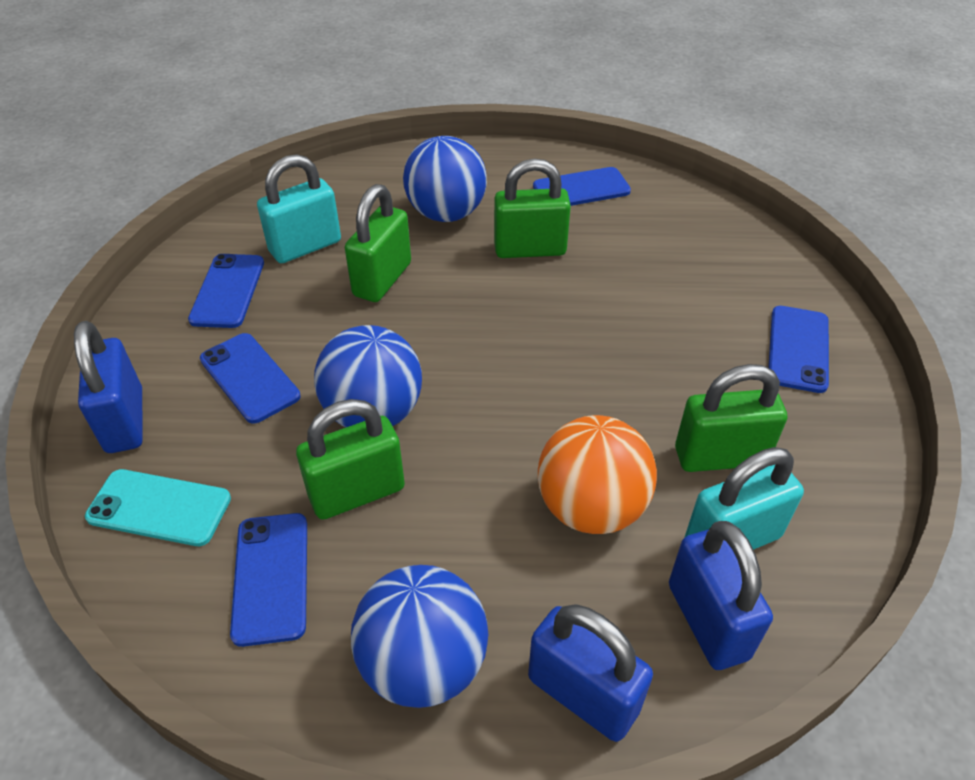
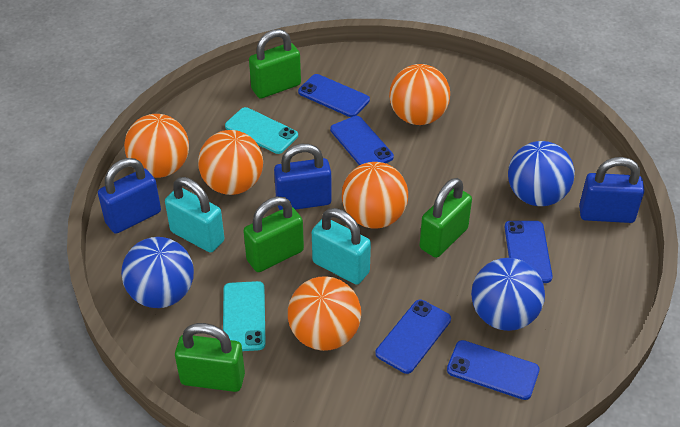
orange ball: [538,415,657,534] = 1 -> [124,114,189,178] [198,130,263,195] [288,276,361,351] [342,162,408,229] [389,64,450,125] = 5
turquoise phone: [85,469,231,546] = 1 -> [223,281,266,351] [225,107,298,154] = 2

